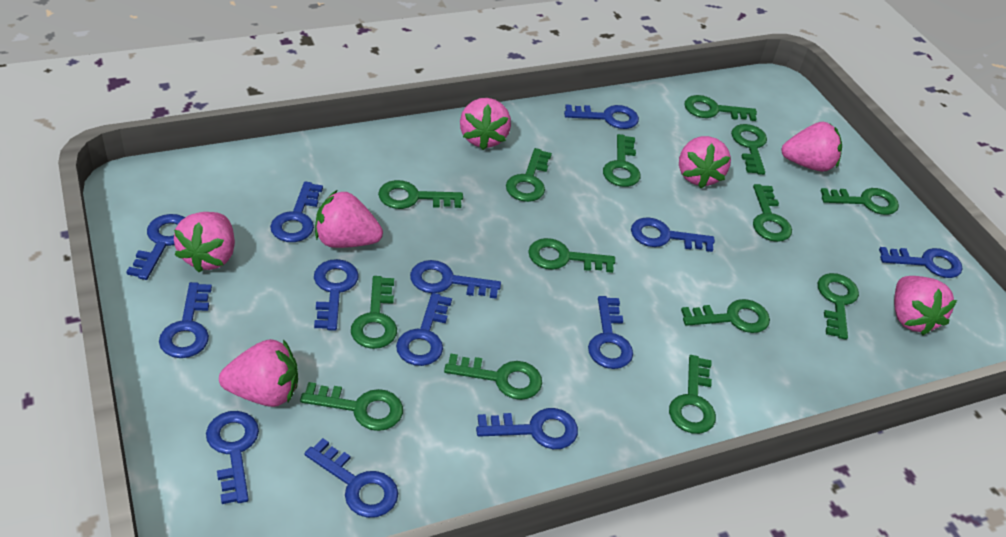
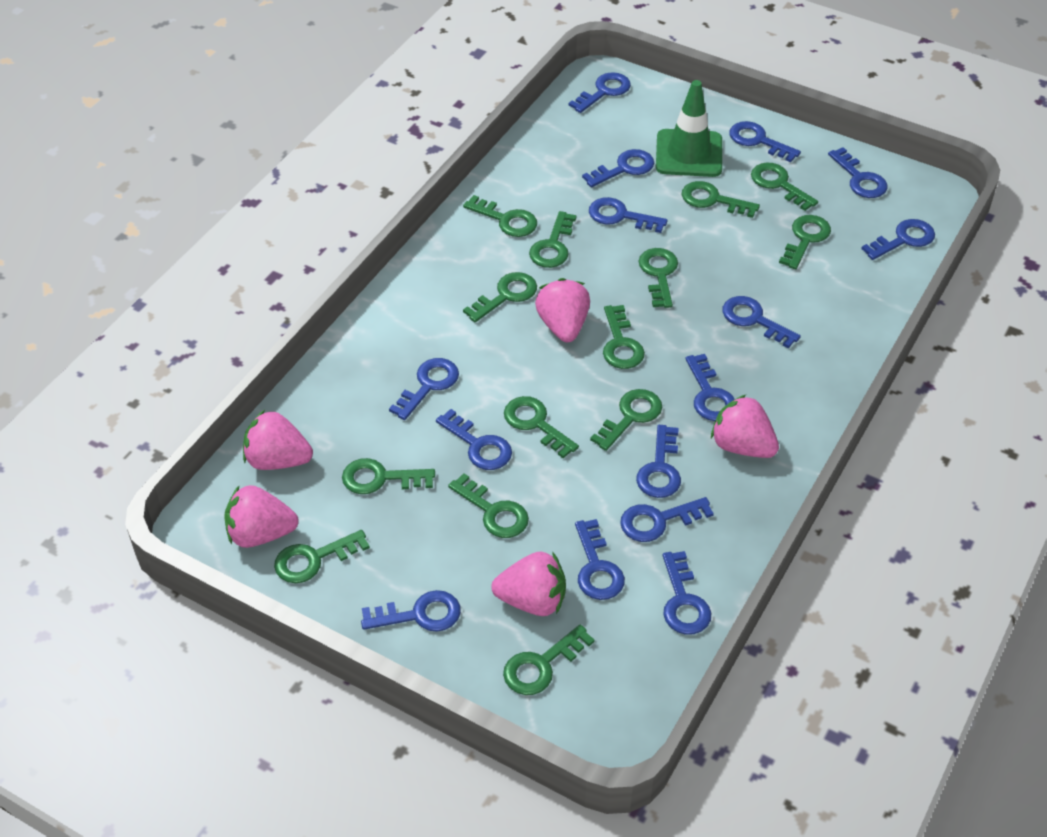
blue key: [126,214,185,280] [159,282,212,358] [206,411,259,504] [270,181,323,242] [304,438,398,518] [314,259,359,331] [396,293,452,366] [410,260,501,299] [476,408,578,449] [564,105,639,129] [588,296,633,369] [631,217,715,252] [879,247,962,278] = 13 -> [361,590,461,632] [389,358,459,420] [436,409,512,470] [569,72,631,113] [575,519,625,600] [582,149,654,187] [589,197,668,233] [620,497,714,542] [636,425,681,498] [662,551,711,635] [685,354,735,421] [722,296,801,348] [729,121,801,162] [828,147,887,198] [861,219,935,260] = 15
green traffic cone: none = 0 -> [656,80,722,177] = 1
pink strawberry: [174,212,235,273] [219,339,298,407] [315,190,383,248] [460,98,511,150] [679,136,731,188] [782,122,842,172] [894,276,957,336] = 7 -> [224,485,299,548] [243,410,313,470] [491,551,566,616] [535,278,590,342] [711,394,779,458] = 5

